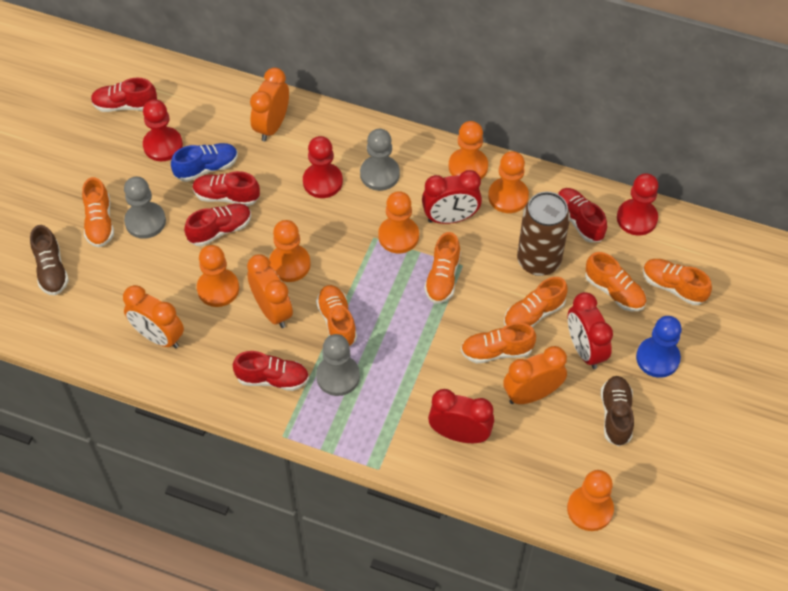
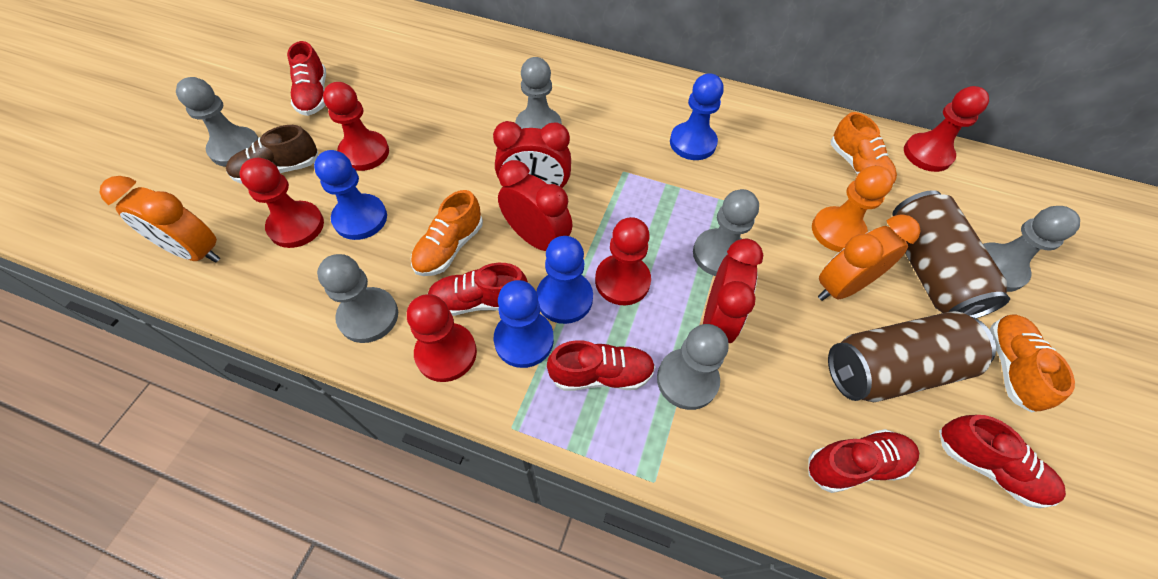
blue pawn: [636,316,682,378] = 1 -> [314,150,387,240] [494,280,554,368] [537,236,593,324] [670,73,724,160] = 4
blue shoe: [171,143,238,182] = 1 -> none = 0
brown can: [517,192,570,276] = 1 -> [828,311,996,402] [892,190,1010,318] = 2
brown shoe: [30,225,69,296] [601,376,634,446] = 2 -> [226,125,318,184] = 1
grey pawn: [124,177,166,239] [316,334,360,396] [360,129,400,191] = 3 -> [176,77,258,167] [317,254,398,343] [515,57,562,129] [657,324,729,410] [693,189,759,276] [983,206,1080,292] = 6
orange clock: [123,285,184,349] [247,254,293,328] [250,67,289,141] [503,346,567,404] = 4 -> [99,176,220,263] [818,214,921,301] = 2
orange pawn: [197,245,239,307] [269,220,311,282] [378,191,419,253] [449,121,488,179] [488,151,529,213] [567,470,614,531] = 6 -> [812,165,894,252] = 1
orange shoe: [82,177,114,247] [316,285,357,347] [424,232,461,304] [461,323,536,364] [504,277,568,328] [585,252,646,311] [643,259,712,305] = 7 -> [411,190,483,276] [831,112,897,185] [989,314,1075,413] = 3
red pawn: [143,99,183,161] [303,136,343,198] [617,174,658,235] = 3 -> [239,158,324,248] [323,82,389,171] [407,294,477,382] [595,217,651,305] [904,86,989,172] = 5

